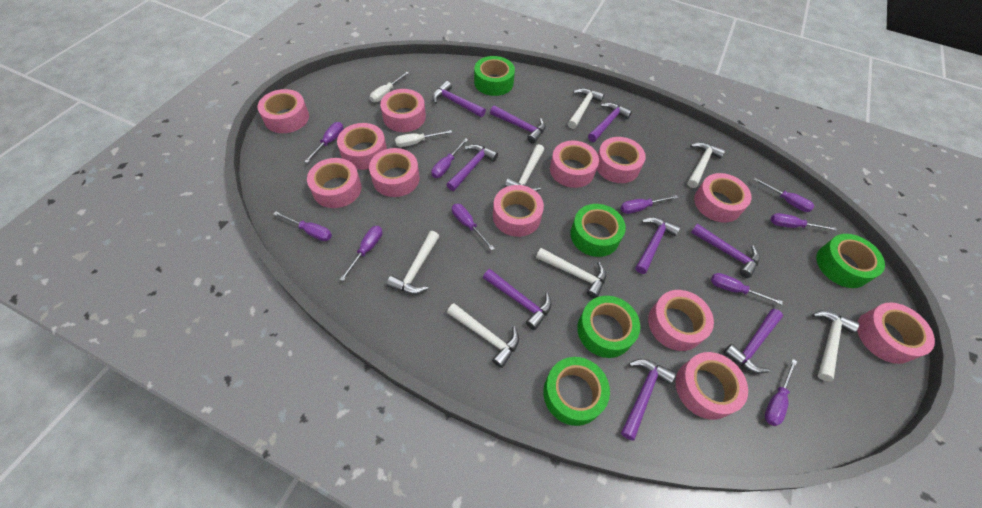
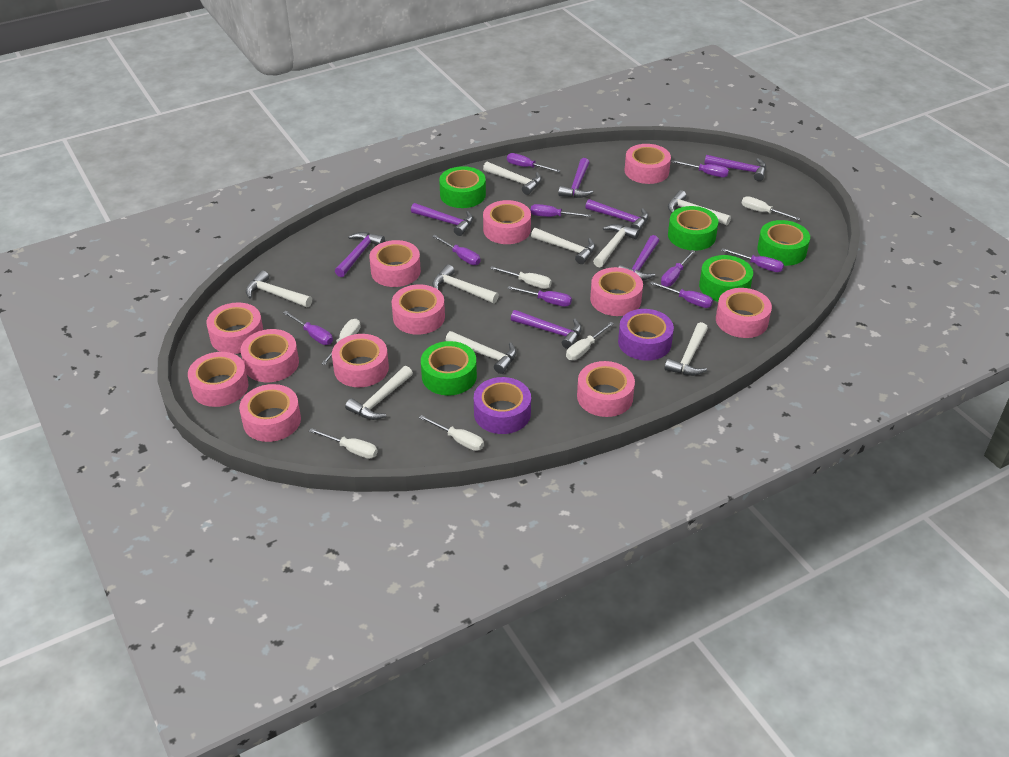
purple hammer: [432,81,486,117] [446,144,498,191] [483,269,552,330] [490,105,546,144] [588,102,632,142] [621,359,676,441] [635,217,680,274] [691,224,760,278] [723,309,783,374] = 9 -> [335,232,385,277] [411,203,473,236] [511,310,582,349] [558,158,593,198] [585,199,649,232] [619,235,659,280] [704,155,766,181] = 7
purple screwdriver: [273,211,332,241] [304,122,343,163] [340,226,382,281] [431,138,468,178] [452,204,495,251] [621,195,678,214] [711,273,783,305] [753,178,814,212] [765,359,797,426] [771,213,837,231] = 10 -> [283,311,333,345] [432,235,481,265] [507,153,561,172] [507,286,572,307] [531,204,591,217] [650,281,713,308] [661,250,695,287] [672,160,729,177] [721,248,784,272] = 9
purple tape: none = 0 -> [474,377,531,434] [618,309,674,361] = 2
white hammer: [386,231,439,294] [447,303,519,368] [505,144,544,192] [536,248,606,298] [568,88,604,129] [687,142,725,188] [812,310,859,382] = 7 -> [246,270,312,307] [345,366,413,420] [432,265,499,303] [446,331,517,374] [483,162,542,195] [531,228,595,264] [593,224,639,268] [664,322,708,376] [668,190,731,225] = 9
white screwdriver: [370,72,409,102] [395,130,452,147] = 2 -> [309,428,378,459] [321,319,361,365] [419,415,484,451] [490,266,552,289] [566,322,614,360] [742,196,800,220] = 6

